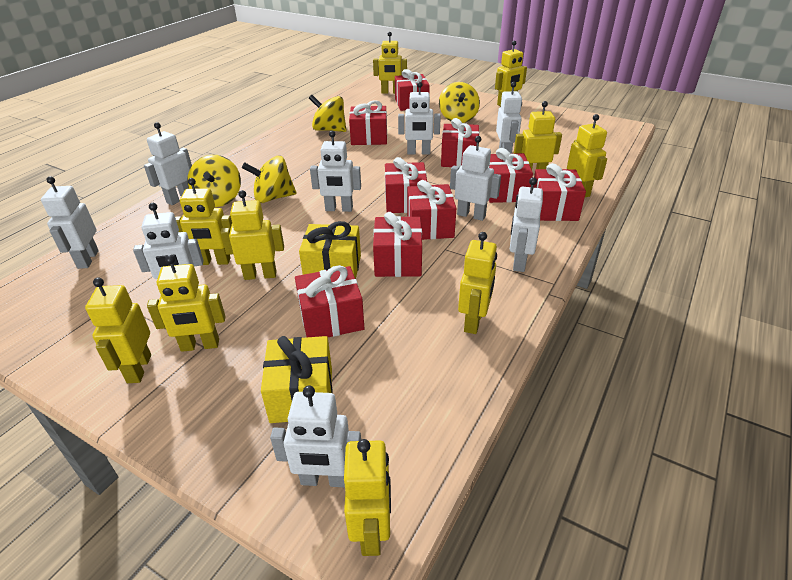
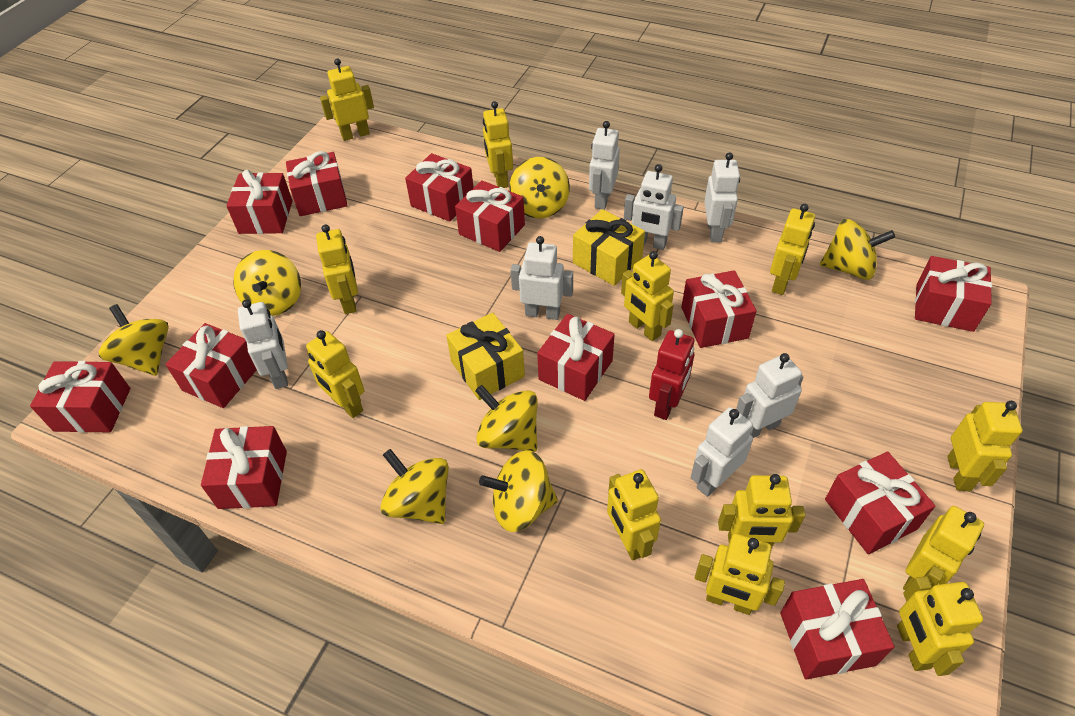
red gift: [295,265,365,337] [349,100,387,145] [373,212,422,277] [385,157,427,213] [395,69,430,111] [407,180,456,240] [441,118,479,167] [488,148,533,203] [533,163,586,221] = 9 -> [30,361,130,433] [165,323,257,408] [201,426,287,509] [226,170,293,234] [286,151,348,216] [405,153,474,222] [455,180,525,252] [537,314,615,401] [681,270,757,348] [780,579,894,680] [825,451,935,554] [915,256,992,332] = 12
red robot: none = 0 -> [649,329,694,420] = 1
white robot: [41,176,99,269] [133,203,204,279] [144,122,192,205] [270,386,361,487] [310,131,361,212] [398,82,441,155] [450,136,501,221] [496,82,522,154] [510,177,543,272] = 9 -> [238,299,288,389] [510,236,573,320] [589,121,620,210] [624,164,684,250] [691,407,753,497] [704,152,740,242] [736,353,804,438] = 7
yellow robot: [85,277,151,383] [147,255,226,352] [175,178,232,265] [220,190,284,280] [344,439,391,556] [373,32,407,94] [458,232,497,334] [495,41,527,106] [514,101,562,170] [567,114,607,197] = 10 -> [306,330,364,418] [316,225,358,314] [320,58,374,141] [483,101,513,188] [607,469,661,561] [621,251,674,341] [695,533,785,615] [718,474,805,548] [770,204,815,295] [897,576,983,676] [903,506,984,590] [947,401,1022,491] = 12
yellow spinning top: [187,155,241,207] [242,156,297,203] [309,95,346,132] [439,82,480,123] = 4 -> [99,304,169,376] [233,250,301,316] [380,449,449,524] [475,385,538,452] [479,450,558,532] [509,157,570,219] [820,219,895,280] = 7

